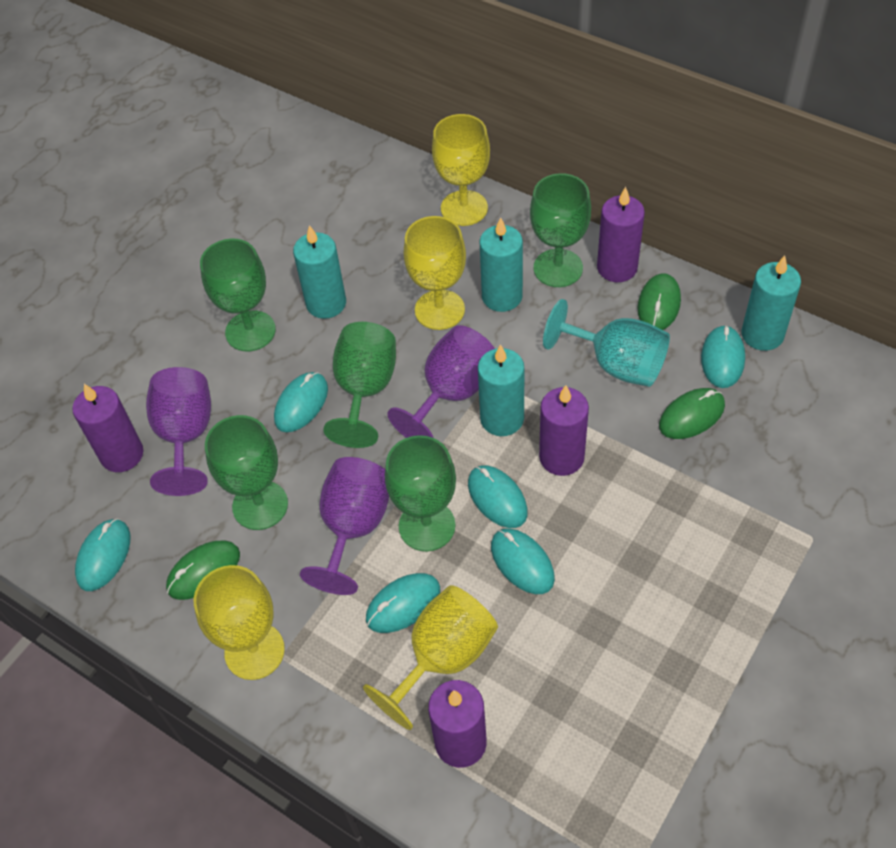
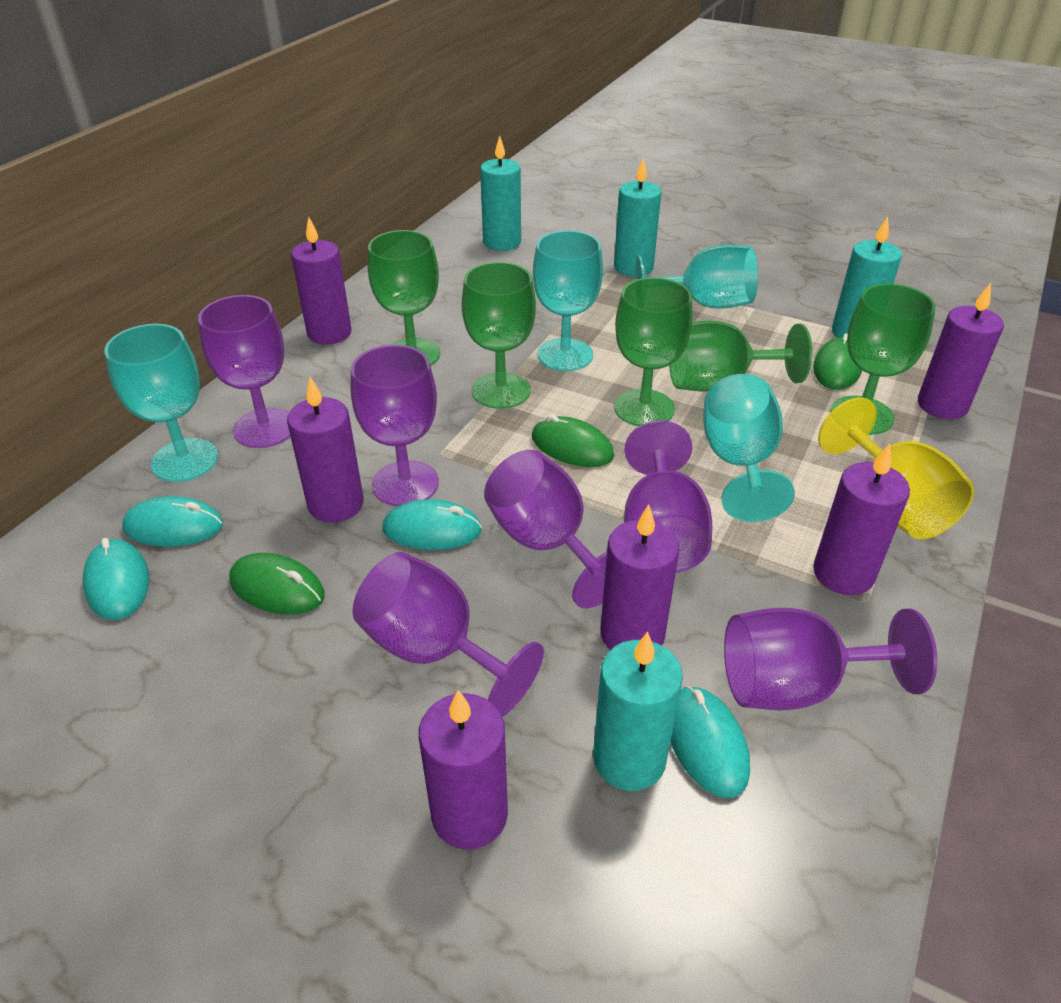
purple candle: [72,384,143,472] [428,680,487,768] [539,385,589,476] [597,187,645,282] = 4 -> [287,377,364,523] [291,217,352,344] [419,690,508,850] [601,504,679,650] [813,444,910,595] [918,283,1004,419] = 6
purple goblet: [146,367,211,496] [300,457,389,595] [387,325,495,438] = 3 -> [198,295,291,448] [351,345,439,506] [352,552,544,717] [484,450,607,608] [624,420,712,573] [724,608,937,710] = 6
turquoise goblet: [543,299,670,387] = 1 -> [104,324,218,482] [533,230,603,371] [635,245,758,309] [703,374,795,522] = 4
turquoise mouse: [75,518,130,591] [274,372,328,432] [366,573,440,633] [468,466,528,528] [491,528,555,594] [701,325,745,388] = 6 -> [83,538,149,620] [122,496,223,547] [382,499,482,550] [671,686,750,798] = 4
yellow goblet: [194,565,285,680] [363,585,498,730] [404,216,466,330] [432,114,490,226] = 4 -> [818,397,974,540] = 1

